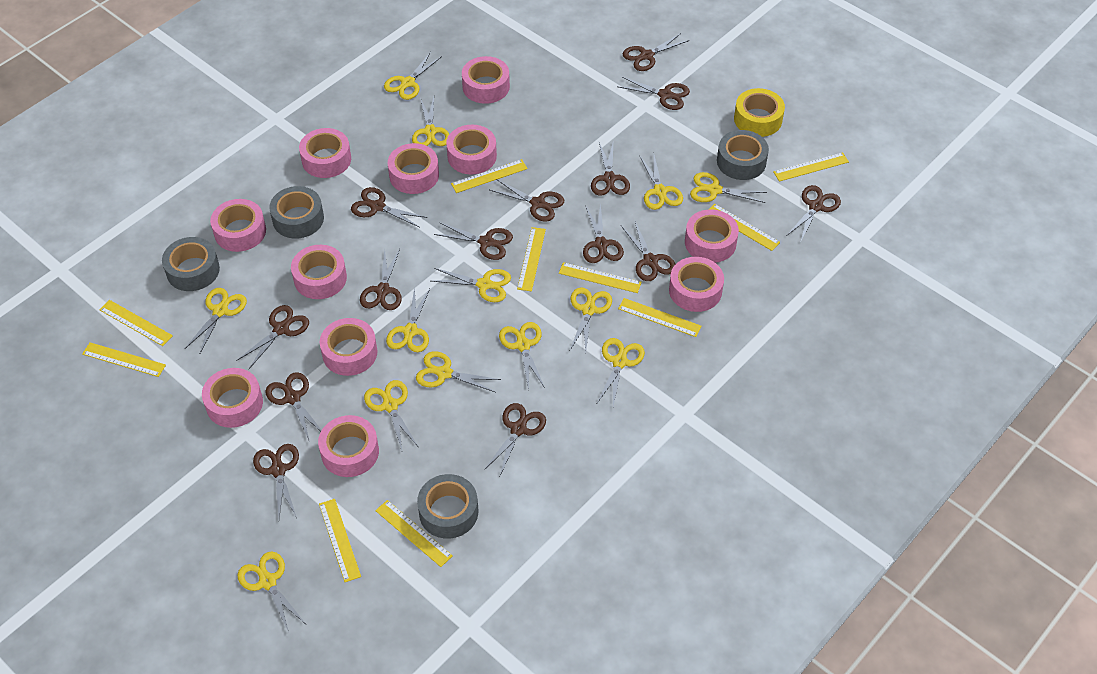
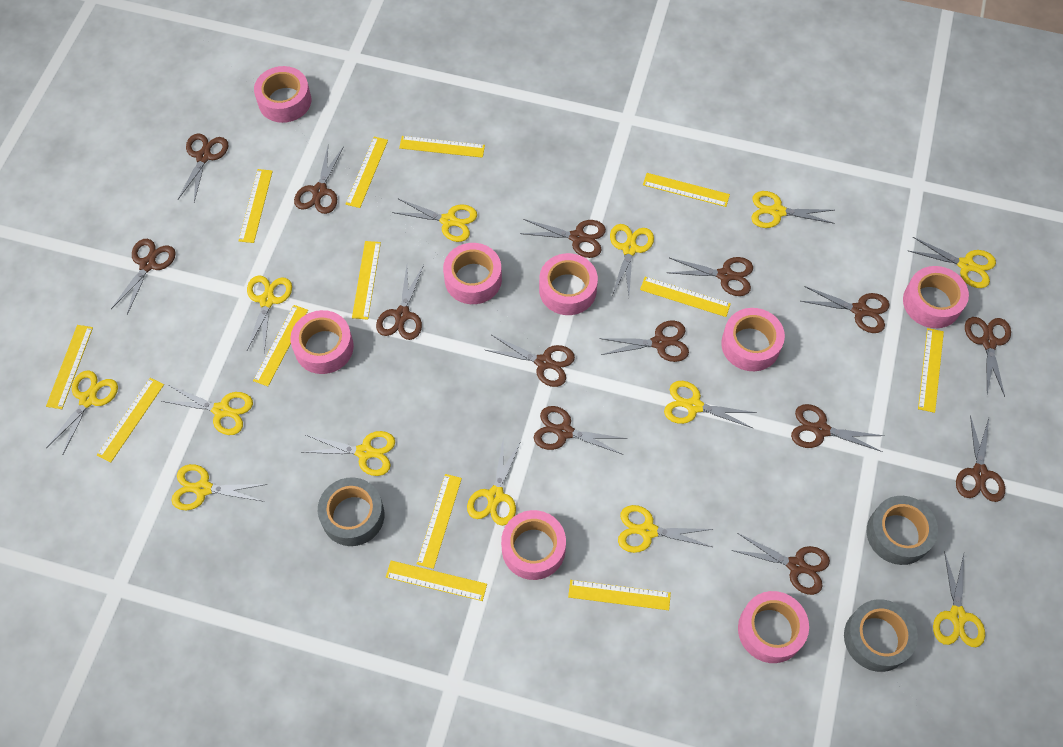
grey tape: [162,237,220,291] [269,186,324,238] [417,474,478,539] [717,130,769,180] = 4 -> [318,477,385,546] [844,599,918,672] [867,496,938,565] = 3
pink tape: [202,368,263,428] [210,199,266,252] [291,245,347,299] [299,128,351,178] [318,415,379,477] [320,318,377,376] [388,143,439,194] [446,125,497,174] [462,56,510,104] [669,257,724,312] [685,209,739,263] = 11 -> [254,66,311,123] [290,310,354,374] [443,243,502,304] [501,510,566,580] [539,253,598,315] [721,308,785,371] [738,591,809,663] [903,266,969,328] = 8
yellow ruler: [82,342,166,377] [99,300,173,346] [319,499,361,582] [375,500,453,567] [451,159,528,193] [517,227,546,292] [559,262,642,293] [618,298,701,337] [710,204,780,251] [773,152,849,182] = 10 -> [46,325,93,409] [97,378,164,462] [239,169,273,243] [253,305,308,386] [346,137,388,208] [352,241,381,320] [386,561,487,601] [399,136,485,158] [417,474,462,569] [568,580,671,610] [640,277,731,317] [643,173,730,207] [918,328,944,413] = 13
yellow tape: [734,88,785,137] = 1 -> none = 0

